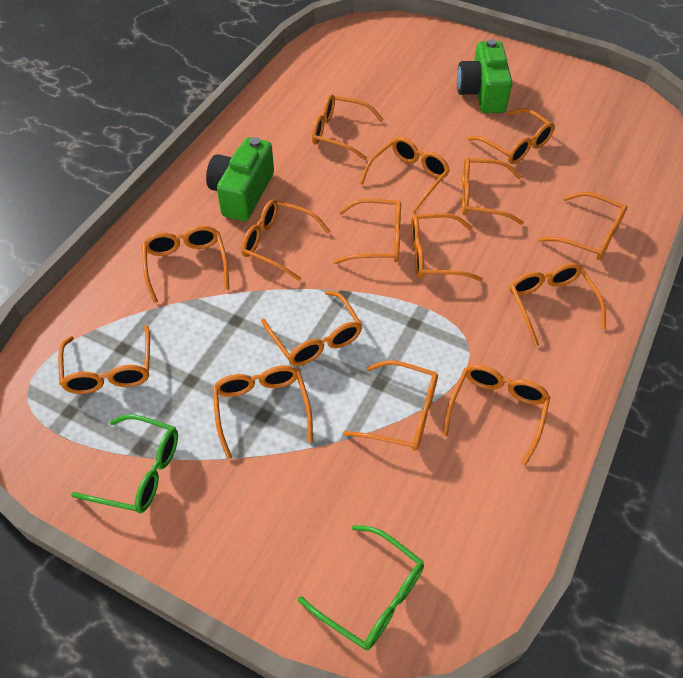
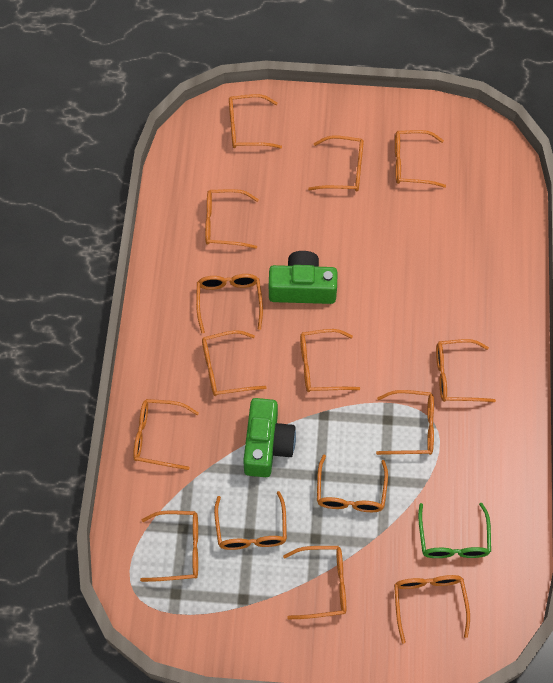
green glasses: [71,414,178,513] [298,525,424,650] = 2 -> [418,503,491,558] = 1

